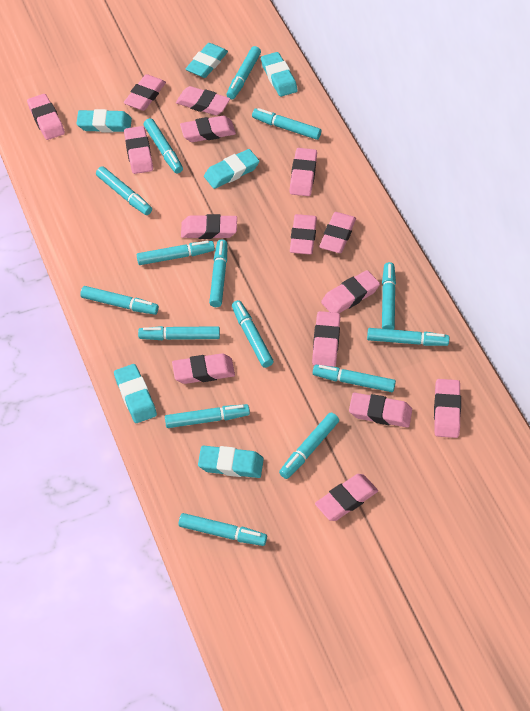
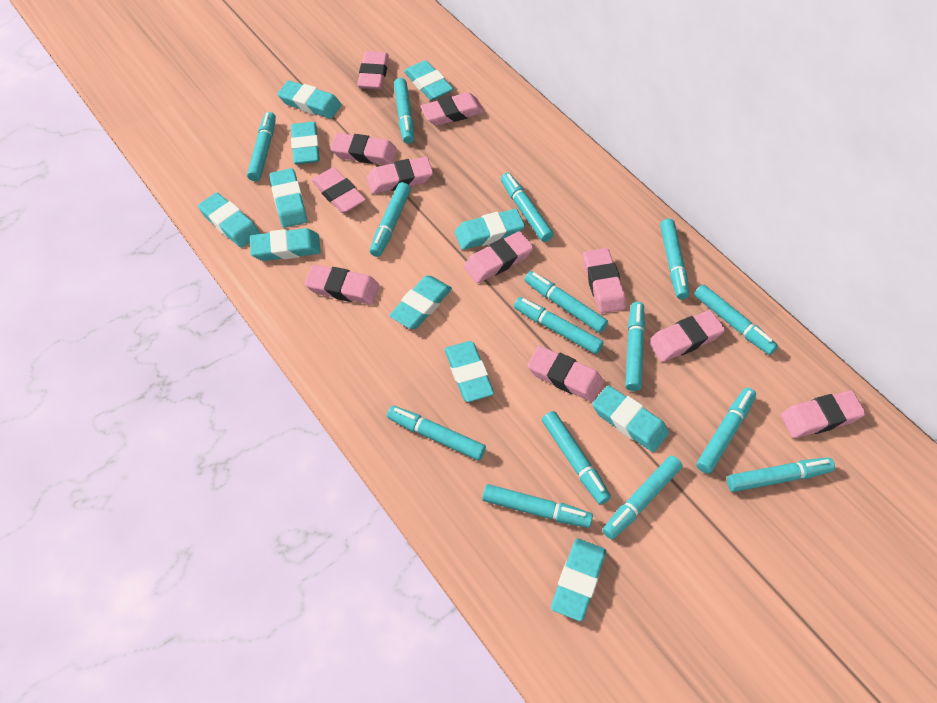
pink eraser: [27,94,65,140] [124,74,166,111] [124,126,153,174] [172,353,235,384] [176,86,230,115] [180,116,236,142] [181,214,237,239] [290,148,317,196] [290,214,317,255] [312,311,340,367] [315,474,378,521] [319,212,356,253] [321,270,380,313] [349,393,412,428] [434,379,461,438] = 15 -> [305,265,379,305] [311,167,366,213] [330,133,397,165] [357,51,389,89] [367,157,433,194] [421,92,484,126] [464,231,534,283] [527,346,604,402] [583,248,626,313] [648,310,725,362] [781,391,866,438] = 11
turquoise eraser: [76,109,132,133] [114,364,157,423] [186,43,228,78] [198,445,264,478] [204,149,260,189] [261,52,298,97] = 6 -> [198,193,260,248] [250,228,321,261] [269,168,307,228] [277,80,341,119] [291,122,320,164] [389,275,452,329] [404,60,453,101] [445,341,494,402] [455,209,525,250] [551,538,606,621] [593,385,669,452] = 11

